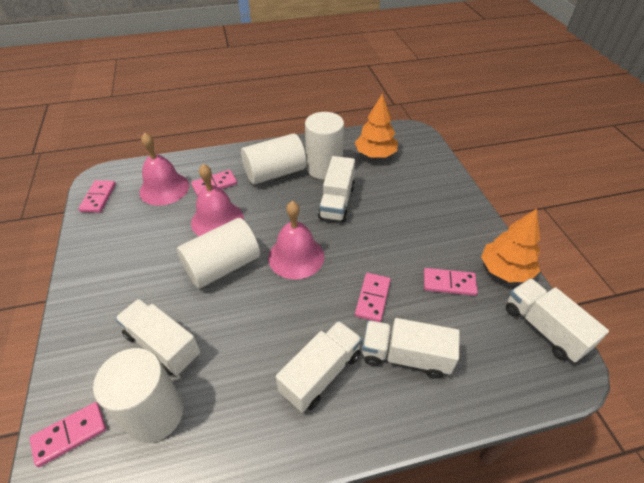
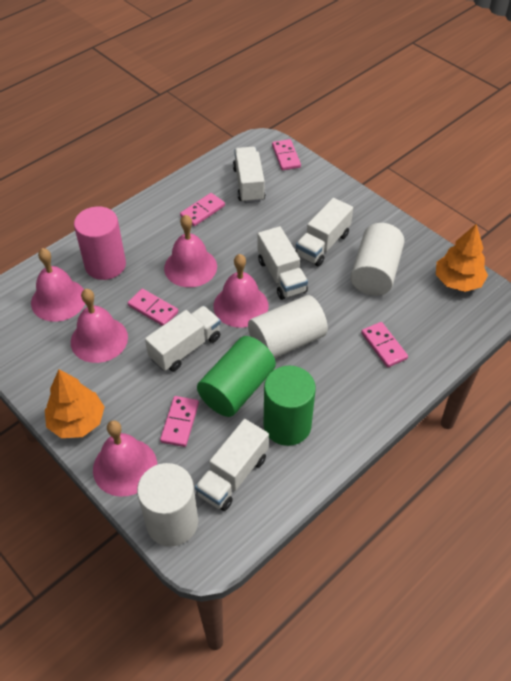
green cylinder: none = 0 -> [197,336,276,417] [264,366,316,446] = 2
pink bell: [139,133,189,206] [191,164,244,236] [268,201,324,280] = 3 -> [31,248,85,322] [71,289,128,363] [93,420,157,497] [164,214,217,287] [213,254,269,328] = 5
pink cylinder: none = 0 -> [74,206,126,280] = 1
white cylinder: [93,348,184,443] [177,218,260,289] [241,133,306,185] [305,112,344,180] = 4 -> [137,463,198,547] [248,295,328,358] [351,223,405,296] = 3

